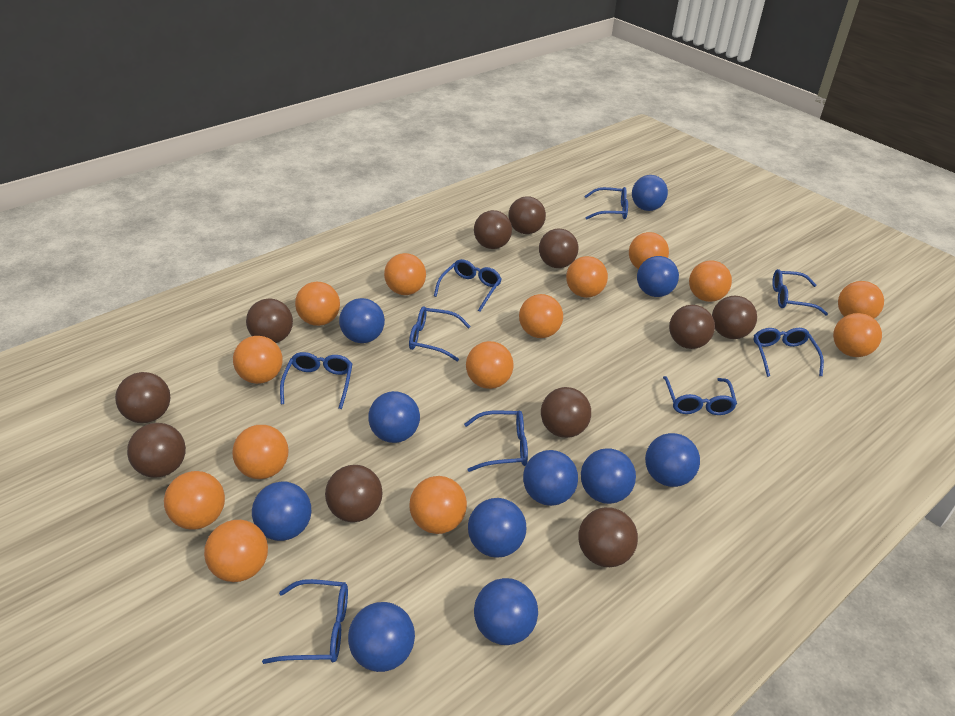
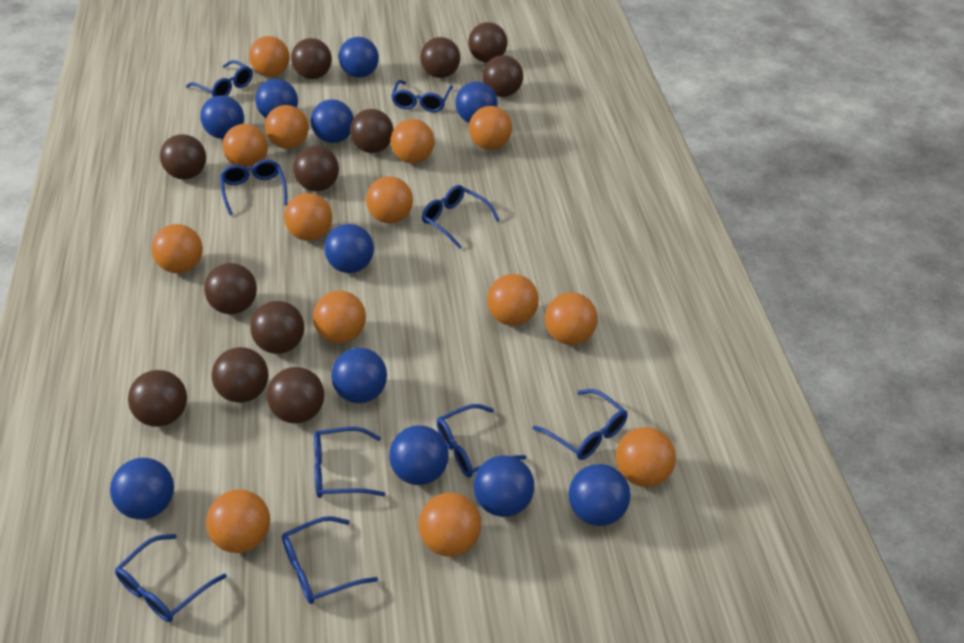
brown ball: [115,372,170,423] [127,423,186,478] [246,299,293,343] [325,465,383,522] [474,210,512,249] [508,196,546,234] [539,228,578,268] [541,387,591,438] [578,507,638,567] [669,305,715,349] [712,296,757,339] = 11 -> [128,370,187,427] [160,134,206,179] [204,263,257,314] [212,347,269,403] [250,301,304,354] [267,367,324,424] [291,38,332,79] [293,146,339,191] [350,109,393,153] [420,37,460,78] [468,22,507,63] [483,55,523,97] = 12

